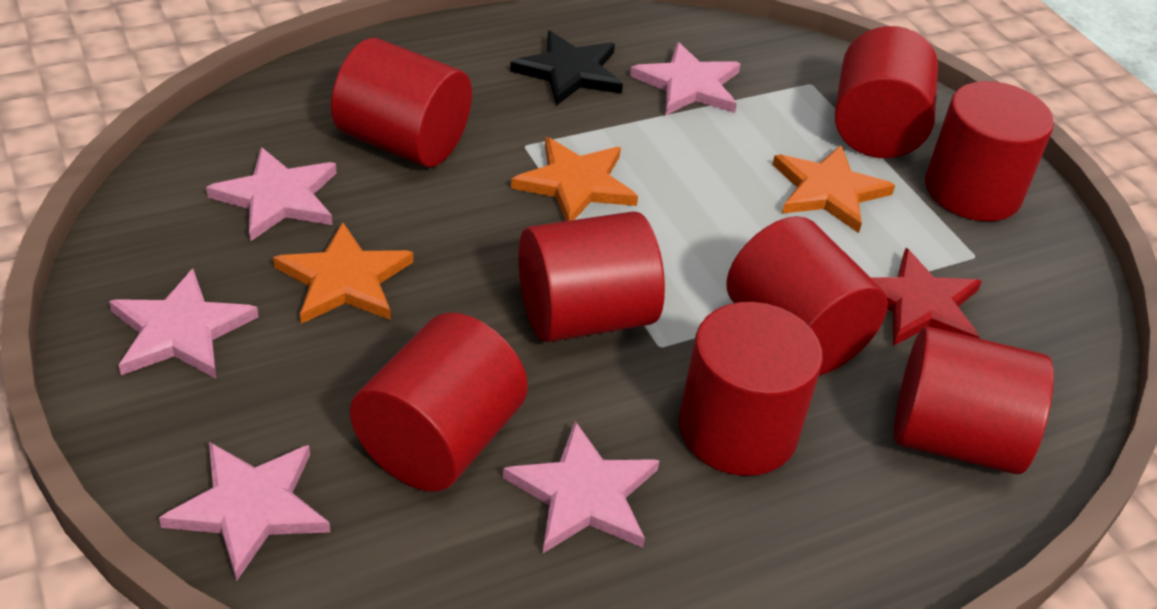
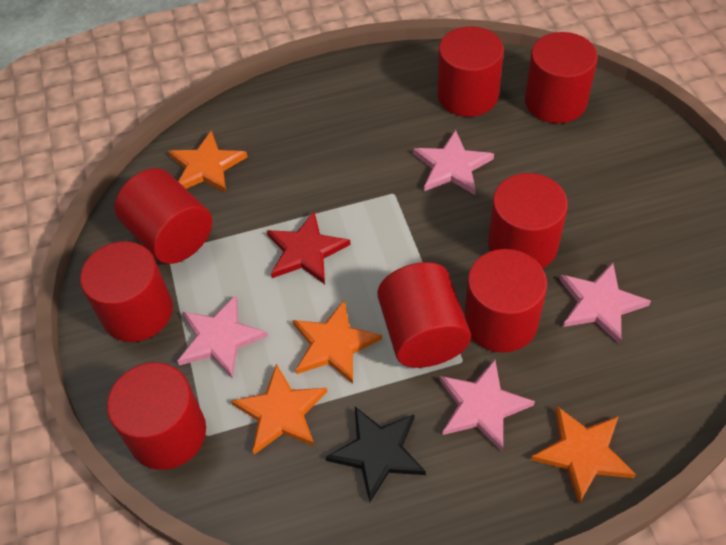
orange star: [273,222,413,324] [511,137,638,221] [772,145,895,233] = 3 -> [168,130,248,193] [231,364,327,455] [293,300,382,384] [531,406,636,504] = 4
pink star: [109,268,259,378] [159,442,330,581] [206,147,336,242] [503,421,660,553] [630,42,741,116] = 5 -> [177,295,268,379] [413,130,494,195] [440,359,535,452] [560,263,651,344] = 4

